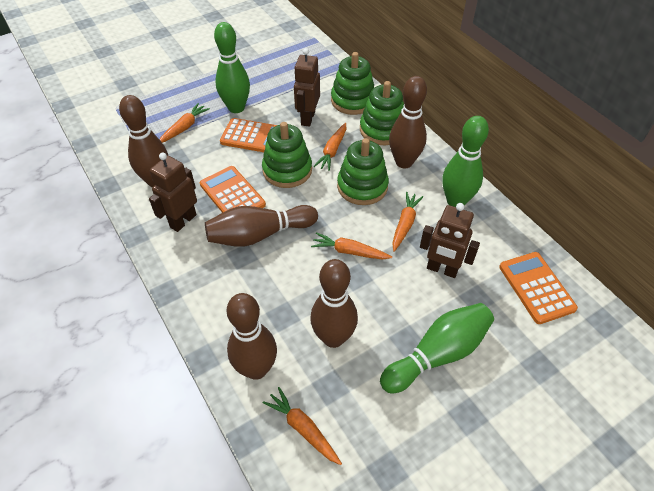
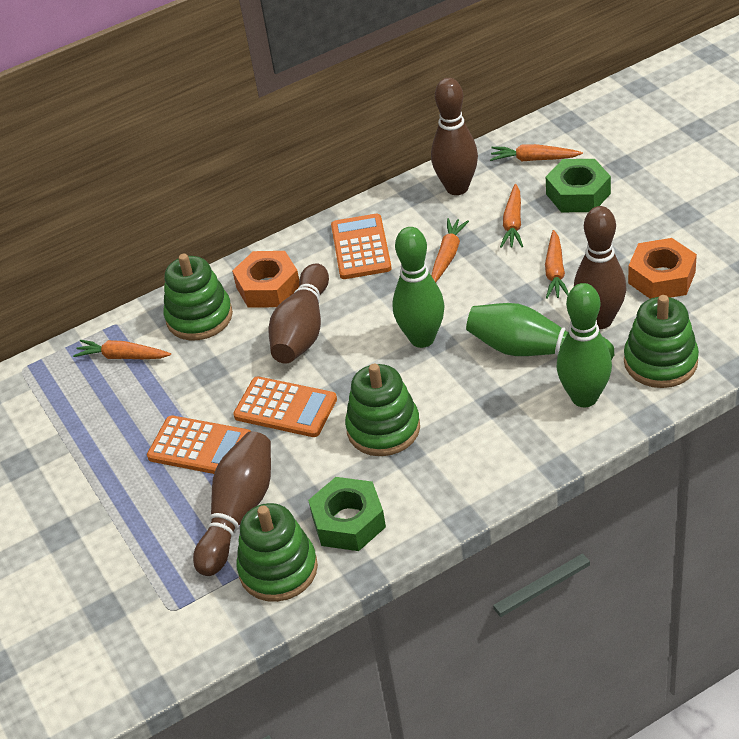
brown bowling pin: [119,95,168,188] [205,205,318,247] [227,293,277,380] [310,259,358,348] [389,76,427,168] = 5 -> [193,431,271,576] [268,263,329,364] [431,78,478,195] [574,206,627,329] = 4
brown robot: [149,153,197,232] [294,48,320,127] [420,203,480,278] = 3 -> none = 0
green nut: none = 0 -> [308,477,386,551] [546,159,611,212] = 2
orange nut: none = 0 -> [232,251,299,308] [628,238,697,299] = 2

